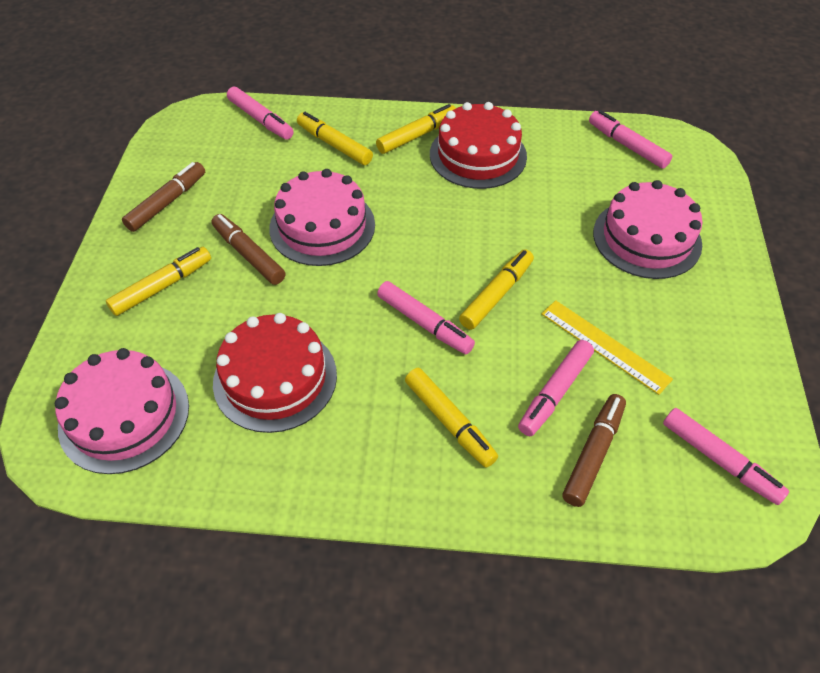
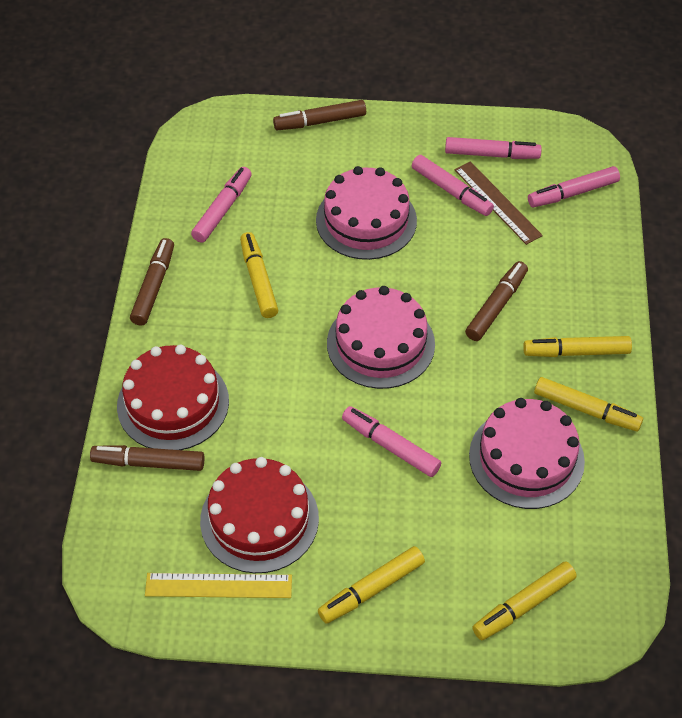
brown marker: [122,162,205,232] [212,214,286,285] [562,394,626,507] = 3 -> [90,445,204,471] [130,238,174,326] [273,100,366,130] [465,261,528,341] = 4
brown ruler: none = 0 -> [454,161,543,245] = 1

